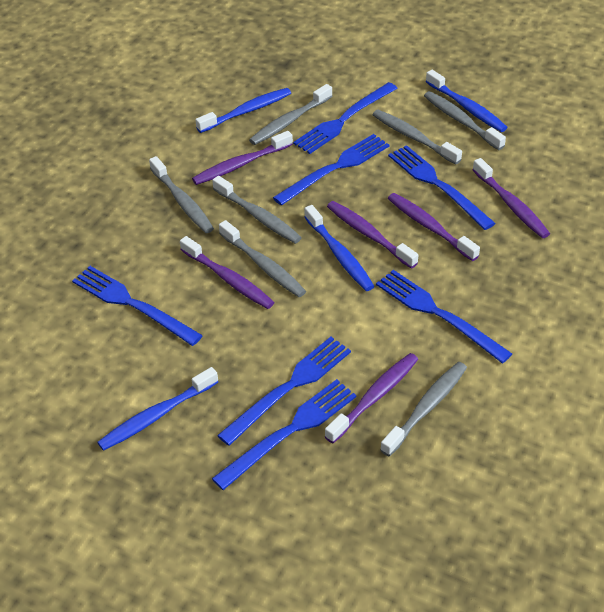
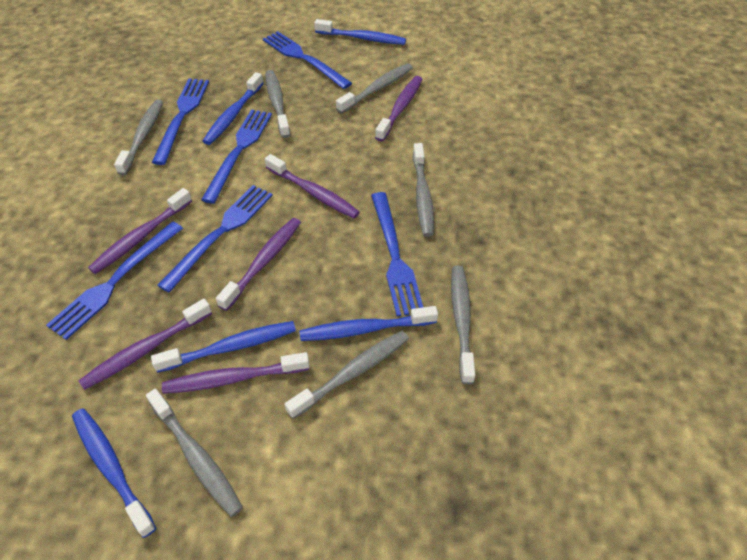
blue fork: [72,266,203,346] [212,379,356,490] [217,337,351,446] [273,134,390,206] [293,82,398,154] [376,270,512,363] [388,145,496,230] = 7 -> [46,221,183,340] [152,79,209,165] [157,185,273,293] [201,109,272,204] [263,31,352,89] [371,192,423,317] = 6
blue toothbrush: [97,367,218,451] [195,88,291,133] [304,205,374,291] [426,70,507,132] = 4 -> [72,408,156,538] [151,321,296,373] [203,72,264,145] [300,306,438,341] [314,19,406,45] = 5

